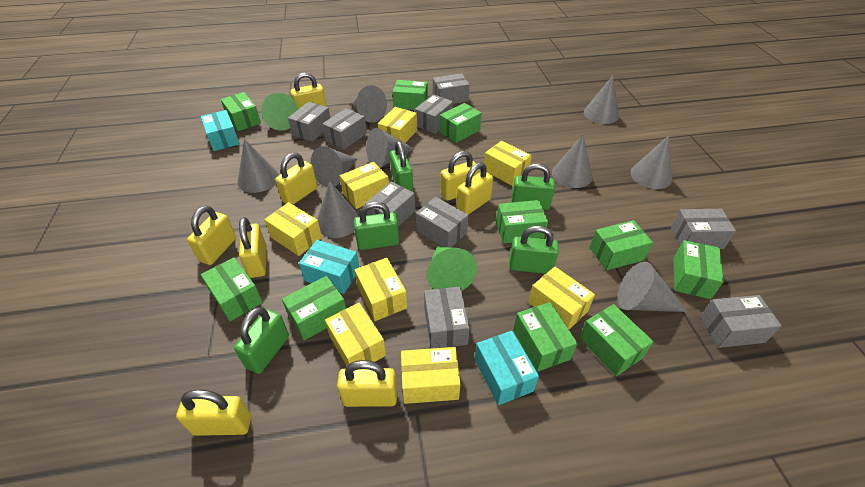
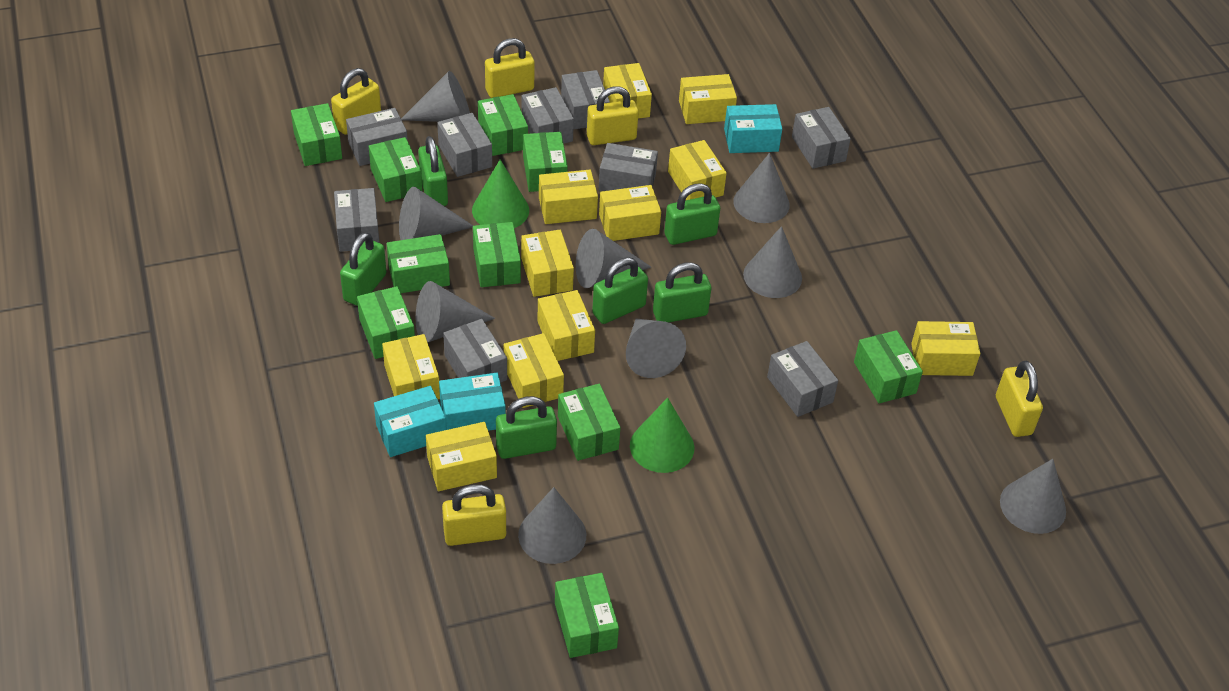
green padlock: [234,307,289,374] [354,202,399,250] [390,141,413,192] [509,226,559,274] [511,163,555,210] = 5 -> [340,232,386,306] [418,136,448,206] [496,396,557,459] [592,257,648,324] [653,262,711,323] [664,183,720,245] = 6
yellow box: [264,202,322,256] [325,303,386,366] [340,162,389,209] [355,258,407,321] [378,107,417,143] [401,347,460,404] [484,141,532,186] [528,267,595,330] = 8 -> [382,334,440,399] [426,422,497,491] [504,333,564,408] [521,230,574,297] [538,290,595,361] [539,170,598,224] [599,185,661,241] [603,63,652,119] [668,140,727,200] [679,74,737,124] [911,321,980,376] = 11
yellow padlock: [176,390,251,436] [187,206,236,265] [239,217,267,278] [275,152,317,205] [290,73,327,109] [337,360,397,407] [440,151,480,201] [456,162,493,215] = 8 -> [331,68,381,135] [442,484,506,546] [485,38,535,98] [587,86,639,145] [996,361,1043,437] = 5

